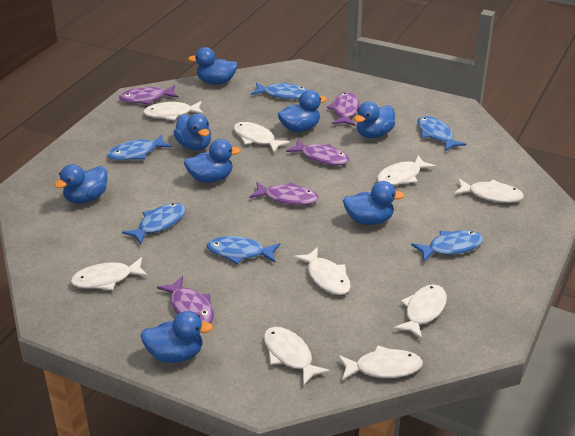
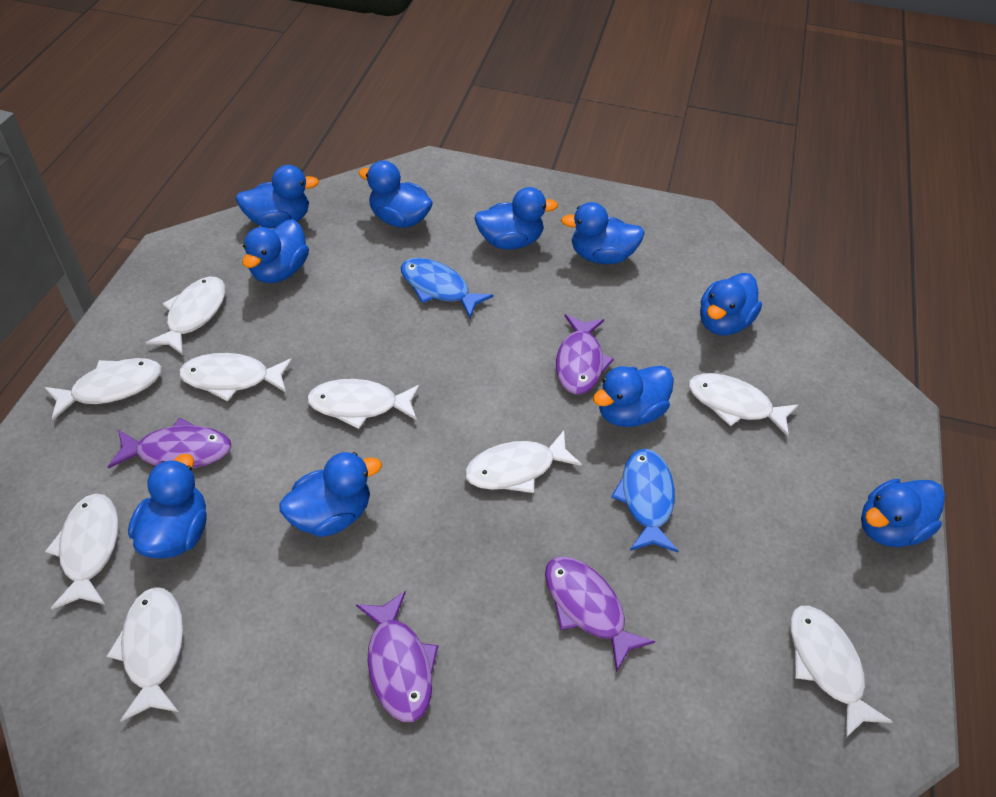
blue duck: [55,164,107,204] [141,311,213,363] [173,114,211,151] [184,139,241,183] [188,47,238,85] [278,90,327,132] [343,181,405,225] [354,101,395,138] = 8 -> [128,454,207,558] [236,165,319,228] [242,219,309,283] [279,452,382,537] [359,160,433,228] [474,187,558,249] [561,202,645,264] [593,366,674,427] [700,273,762,335] [861,479,945,547] = 10
blue fish: [107,134,172,160] [122,203,185,244] [207,236,280,264] [251,82,307,99] [411,230,483,262] [417,116,466,151] = 6 -> [401,258,494,318] [611,449,678,553] = 2
purple fish: [119,85,179,105] [157,276,214,323] [249,182,318,205] [286,139,349,165] [327,92,359,126] = 5 -> [108,418,232,469] [356,591,438,722] [545,556,655,673] [556,314,614,395] = 4

